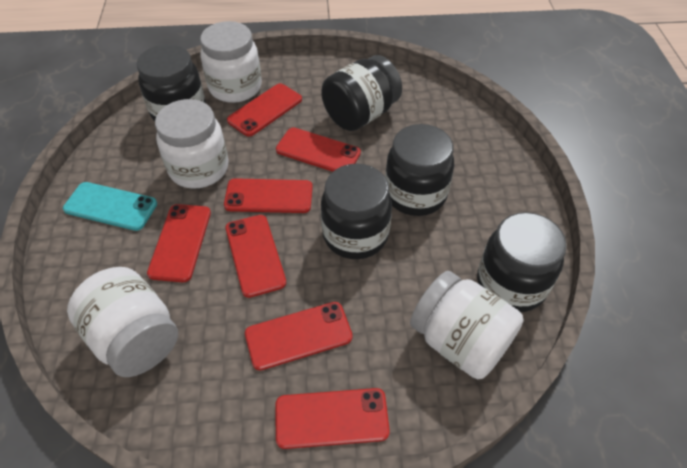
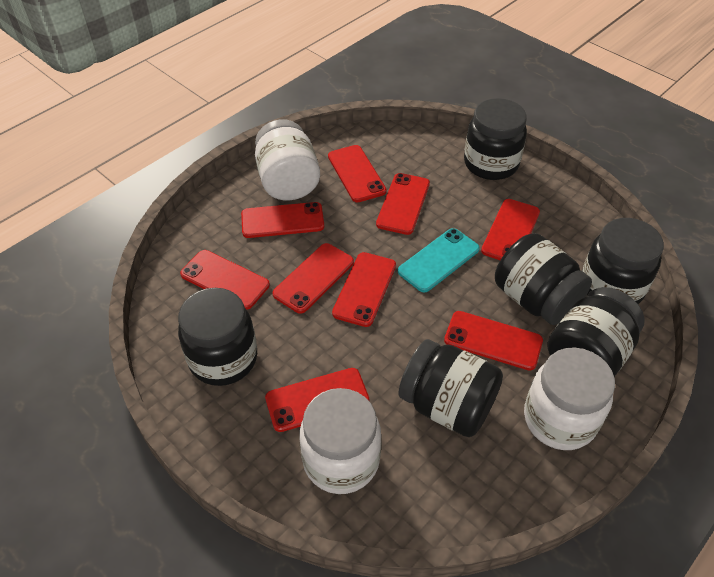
black jar: [137,44,206,121] [321,55,402,131] [321,164,392,259] [385,124,454,216] [477,212,567,312] = 5 -> [178,288,257,386] [398,339,503,437] [464,98,527,180] [495,233,592,325] [548,287,645,377] [582,218,664,304] = 6
red phone: [147,204,211,282] [224,178,313,213] [225,215,286,298] [227,83,302,137] [245,302,353,371] [275,388,390,449] [276,127,361,172] = 7 -> [180,250,270,310] [241,202,324,238] [265,368,370,432] [272,243,354,314] [328,145,387,202] [332,252,396,327] [376,173,430,235] [444,311,543,370] [481,199,540,260] = 9
white jar: [67,267,178,377] [155,99,229,189] [200,21,262,103] [410,271,524,379] = 4 -> [255,119,320,200] [299,388,381,494] [524,347,615,450] = 3

